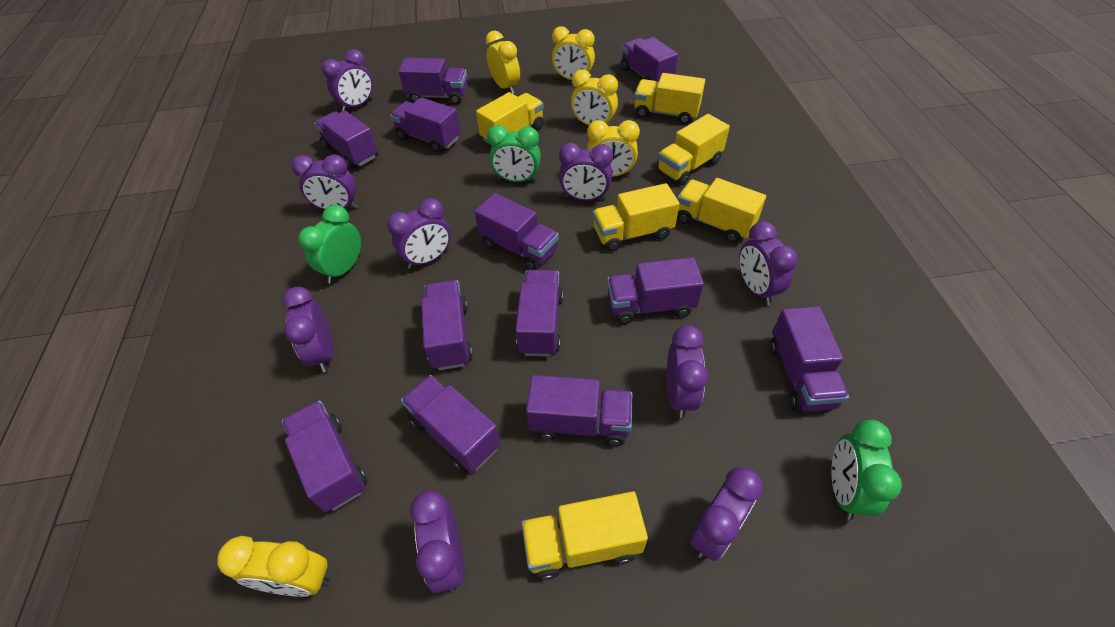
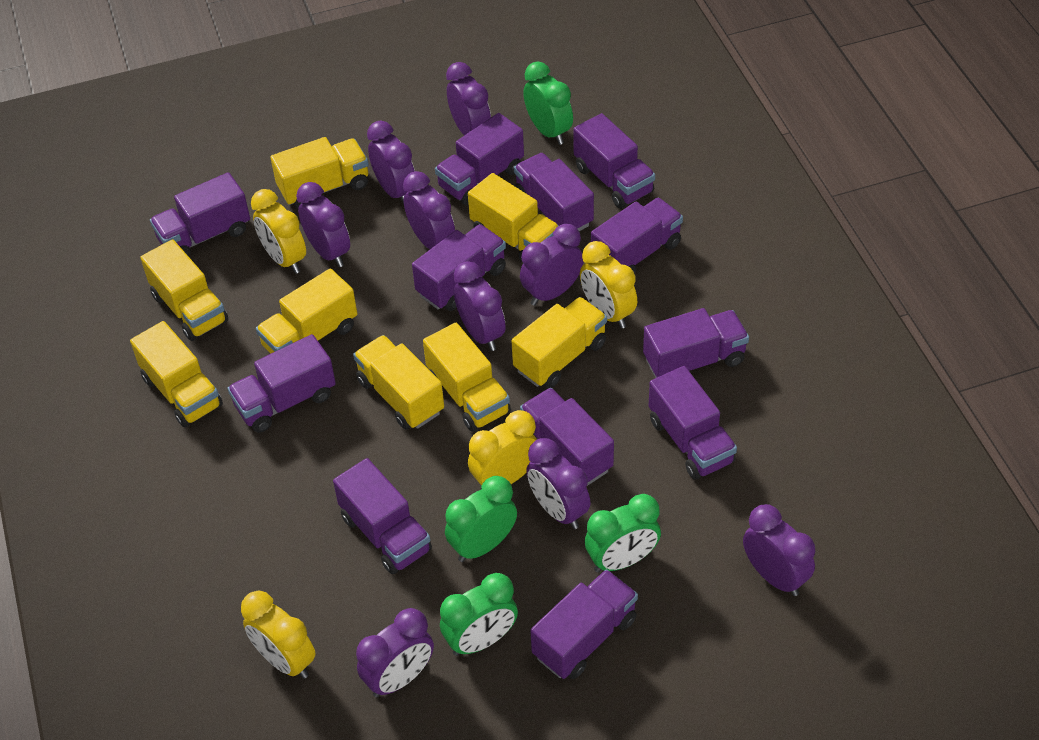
green clock: [298,205,361,284] [487,125,541,182] [831,420,902,520] = 3 -> [440,573,518,656] [445,476,517,562] [523,62,573,145] [585,494,661,573] = 4
yellow clock: [217,536,330,597] [485,31,520,94] [552,26,595,80] [571,70,618,126] [587,120,640,177] = 5 -> [241,591,316,679] [251,189,306,274] [468,410,537,490] [580,241,637,328] = 4
yellow truck: [476,92,544,144] [521,491,648,581] [593,183,679,251] [634,73,705,124] [657,114,730,185] [677,178,766,243] = 6 -> [130,321,223,427] [140,239,228,341] [256,268,357,354] [270,137,369,209] [353,335,444,430] [423,323,511,432] [468,173,559,263] [511,297,607,388] = 8

